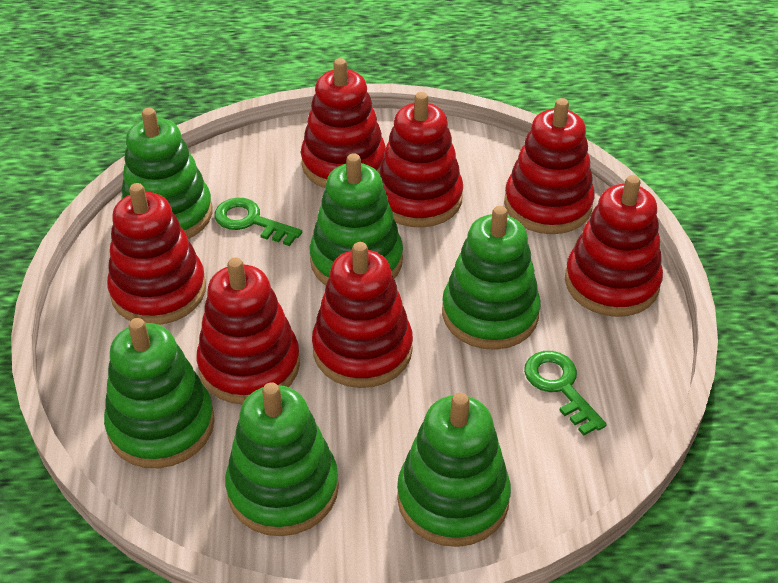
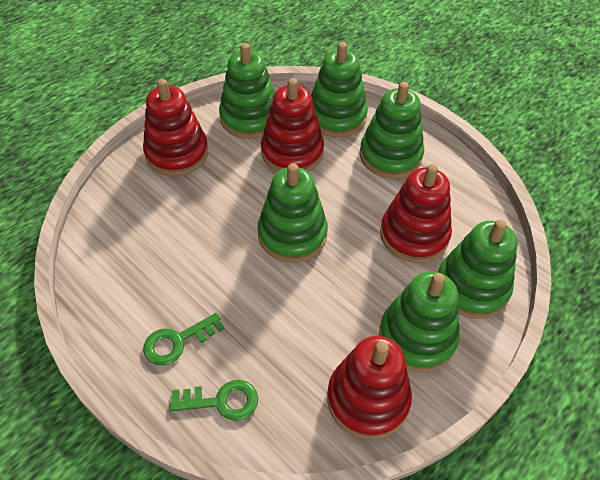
red stacking toy: [107,183,206,325] [196,258,300,404] [301,58,386,189] [312,242,413,388] [379,92,463,228] [504,98,594,234] [565,175,663,317] = 7 -> [143,79,208,176] [261,78,324,172] [327,336,412,439] [380,164,452,263] = 4

